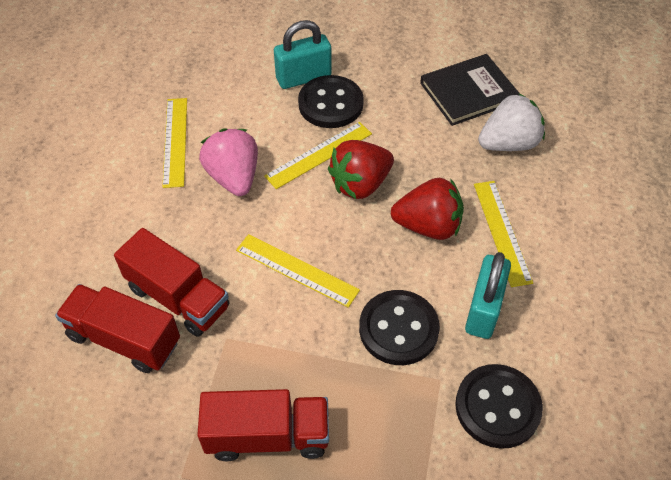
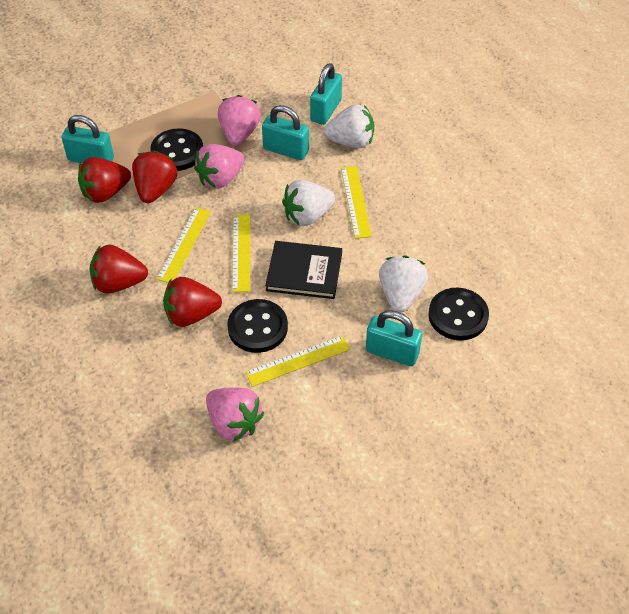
pink strawberry: [199,128,258,196] = 1 -> [194,144,245,189] [206,387,264,442] [218,95,261,146] = 3
red strawberry: [328,140,394,199] [391,178,464,240] = 2 -> [78,157,131,203] [89,245,148,294] [132,151,177,203] [163,277,222,327] = 4
red truck: [55,284,180,373] [114,228,230,337] [198,389,329,461] = 3 -> none = 0
turquoise padlock: [274,20,332,89] [465,252,511,339] = 2 -> [62,115,114,163] [262,105,309,160] [310,63,342,125] [366,310,422,366] = 4
white strawberry: [478,93,545,151] = 1 -> [282,180,335,226] [324,104,374,148] [379,256,428,313] = 3

